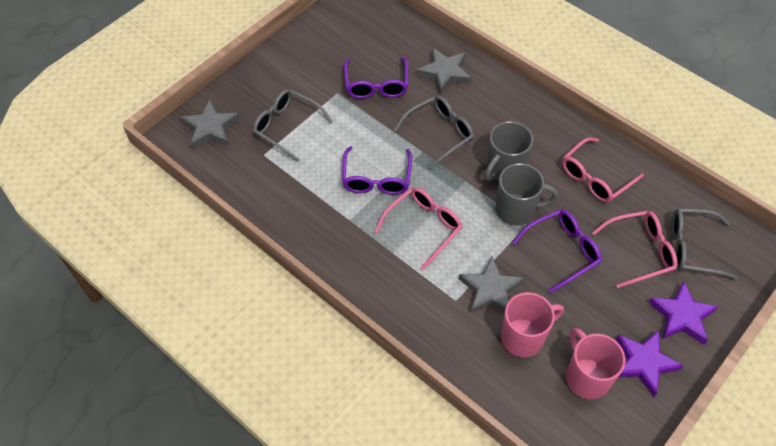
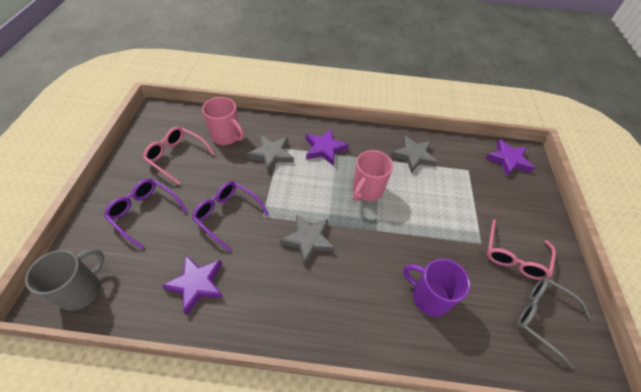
grey glasses: [253,89,333,162] [394,95,474,169] [672,208,738,279] = 3 -> [517,277,591,369] = 1
grey mug: [485,121,533,181] [496,163,558,225] = 2 -> [25,249,104,311] = 1
pink glasses: [375,187,463,270] [562,137,644,203] [592,211,678,288] = 3 -> [143,126,214,185] [487,219,556,280] = 2
purple glasses: [342,146,412,195] [344,57,408,99] [512,209,602,293] = 3 -> [104,178,188,249] [192,181,269,252] = 2
purple mug: none = 0 -> [403,258,470,317] = 1
purple star: [616,330,684,397] [648,281,719,345] = 2 -> [162,256,223,315] [306,129,349,166] [485,139,535,176] = 3

